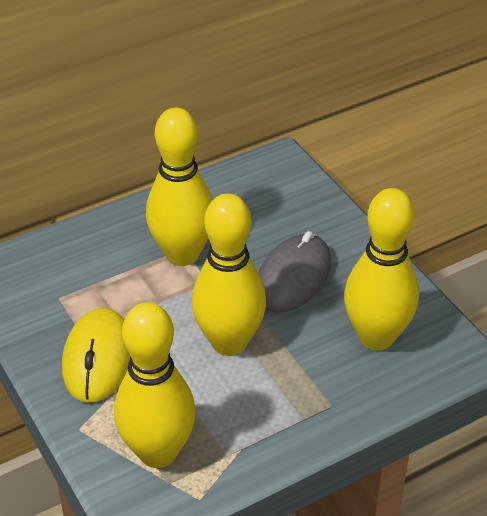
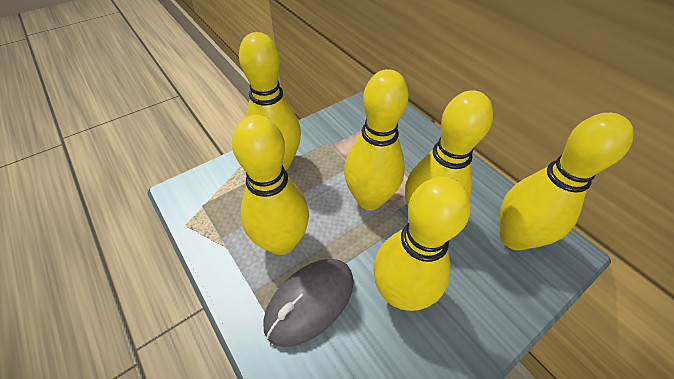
yellow bowling pin: [114,302,196,468] [146,108,213,266] [192,193,266,356] [344,188,419,350] = 4 -> [232,115,309,255] [239,32,301,170] [344,69,409,210] [373,177,471,311] [405,90,493,207] [500,113,634,250] = 6
yellow mouse: [62,308,130,403] = 1 -> none = 0

